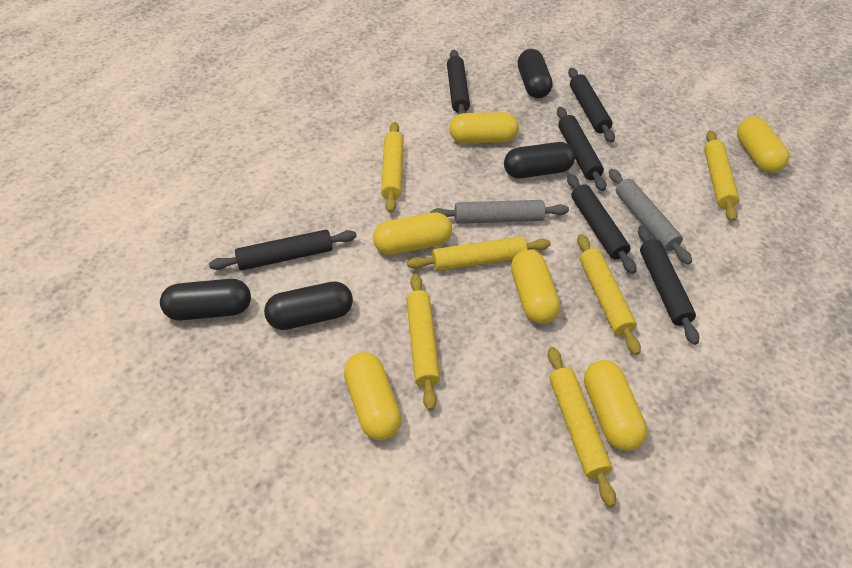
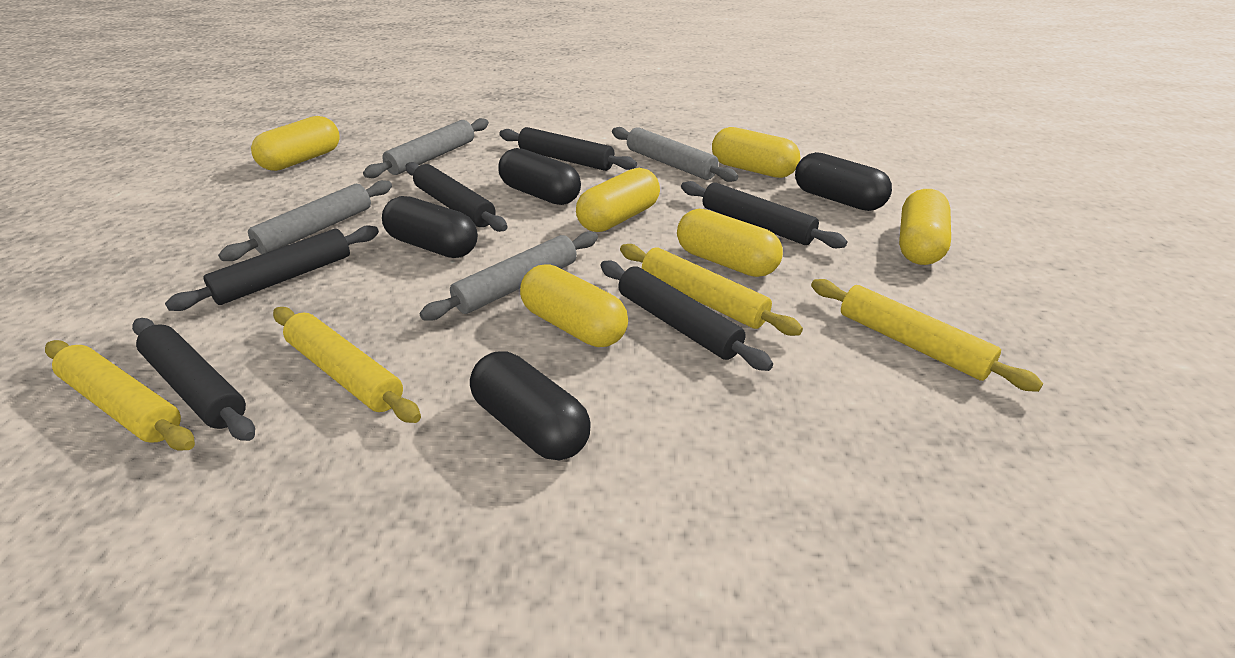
grey rolling pin: [430,200,569,224] [609,169,692,264] = 2 -> [218,180,392,261] [363,118,489,178] [420,231,598,321] [612,127,738,182] = 4
yellow rolling pin: [381,122,404,213] [407,236,551,271] [407,274,440,411] [548,347,616,507] [577,234,641,355] [704,130,739,222] = 6 -> [45,340,195,451] [273,307,421,423] [620,244,803,336] [811,279,1043,392] = 4

